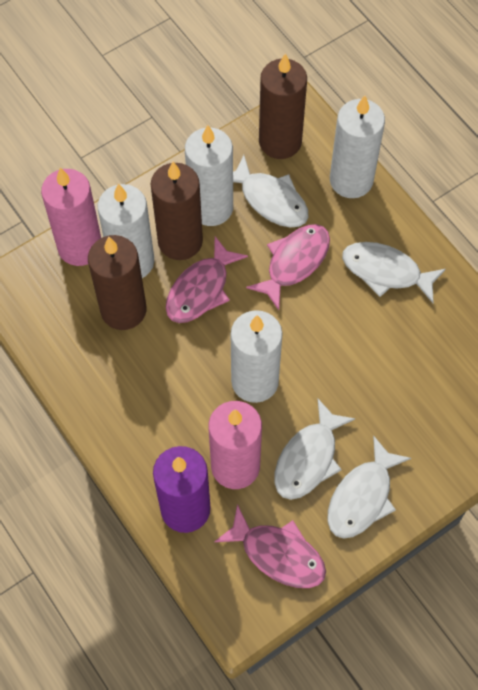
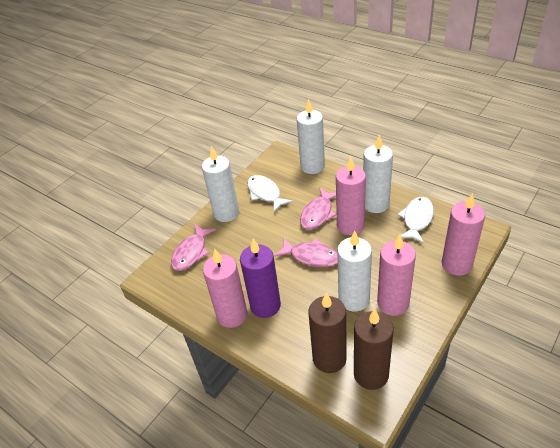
brown candle: [88,235,147,330] [151,162,203,260] [259,53,307,159] = 3 -> [308,293,347,373] [354,309,394,390] = 2
pink candle: [41,168,101,266] [209,401,262,489] = 2 -> [203,249,248,328] [336,157,366,235] [377,234,416,316] [442,193,485,276] = 4
white fish: [233,155,308,227] [274,399,356,500] [327,436,411,539] [342,242,446,303] = 4 -> [247,175,293,212] [397,197,434,244] = 2

